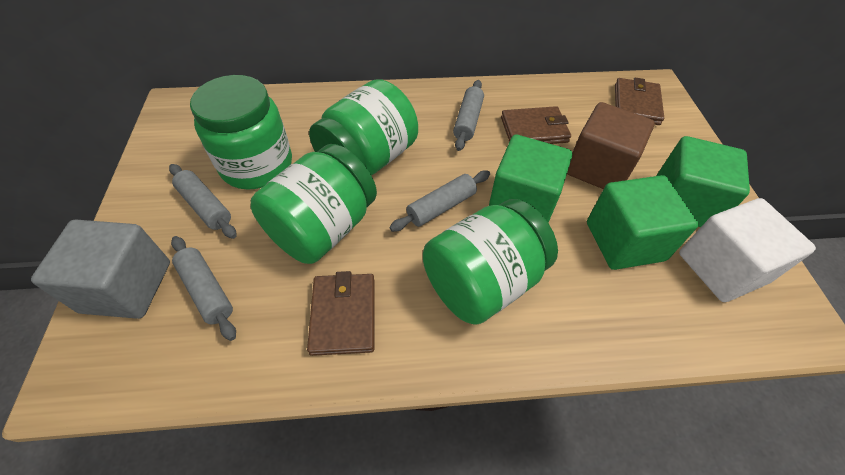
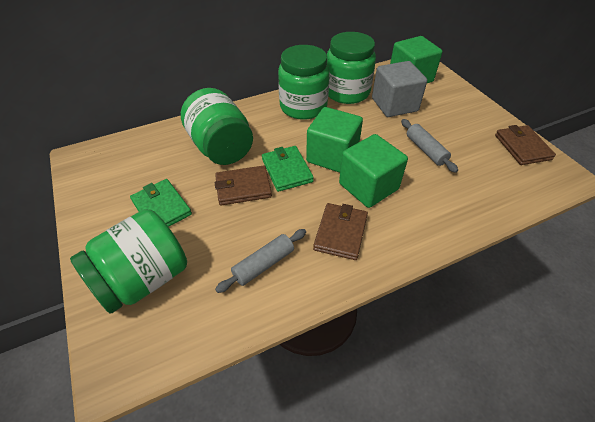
brown cube: [567,102,655,189] = 1 -> none = 0
green wallet: none = 0 -> [130,179,192,227] [262,146,314,192] = 2
grey rolling pin: [169,164,237,239] [171,236,236,341] [389,171,490,232] [453,80,484,151] = 4 -> [215,229,306,293] [401,119,458,173] = 2
white cube: [679,198,816,302] = 1 -> none = 0

